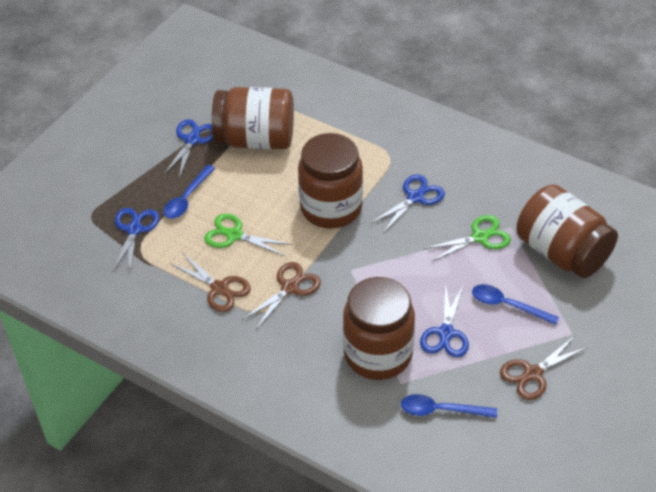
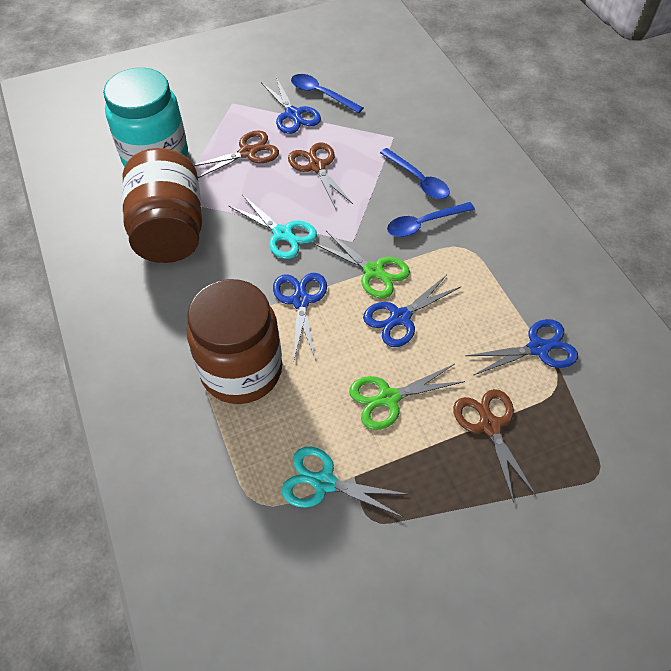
brown jar: [212,87,294,149] [298,133,363,229] [343,277,415,380] [516,184,618,278] = 4 -> [122,148,202,263] [187,279,282,404] = 2
turquoise jar: none = 0 -> [103,68,188,167] = 1
turquoise scissors: none = 0 -> [229,195,317,259] [282,447,409,517] = 2

